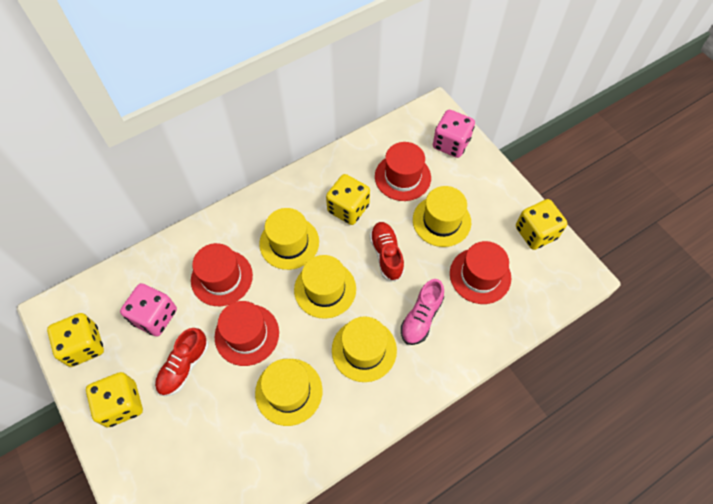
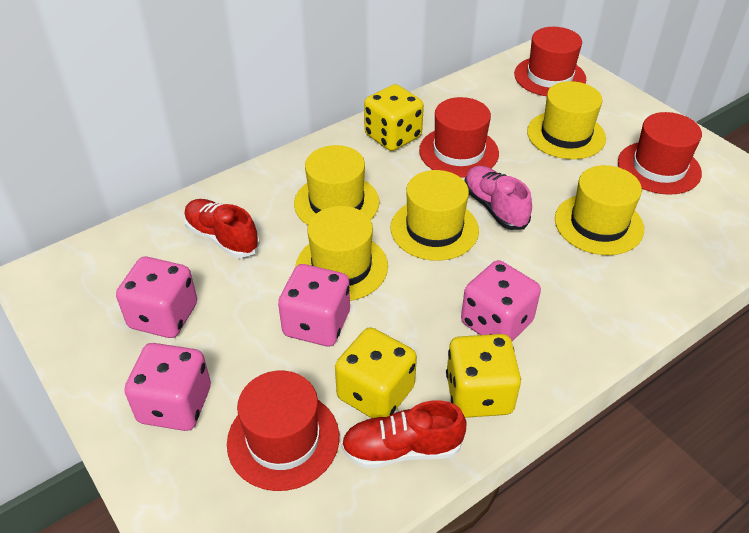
pink dice: [120,283,177,336] [433,110,475,158] = 2 -> [116,257,197,338] [124,343,211,431] [278,264,350,346] [461,260,541,341] = 4
yellow dice: [47,313,104,367] [86,372,143,428] [326,174,370,225] [516,199,567,250] = 4 -> [335,327,417,418] [364,84,424,151] [446,334,521,418] = 3

